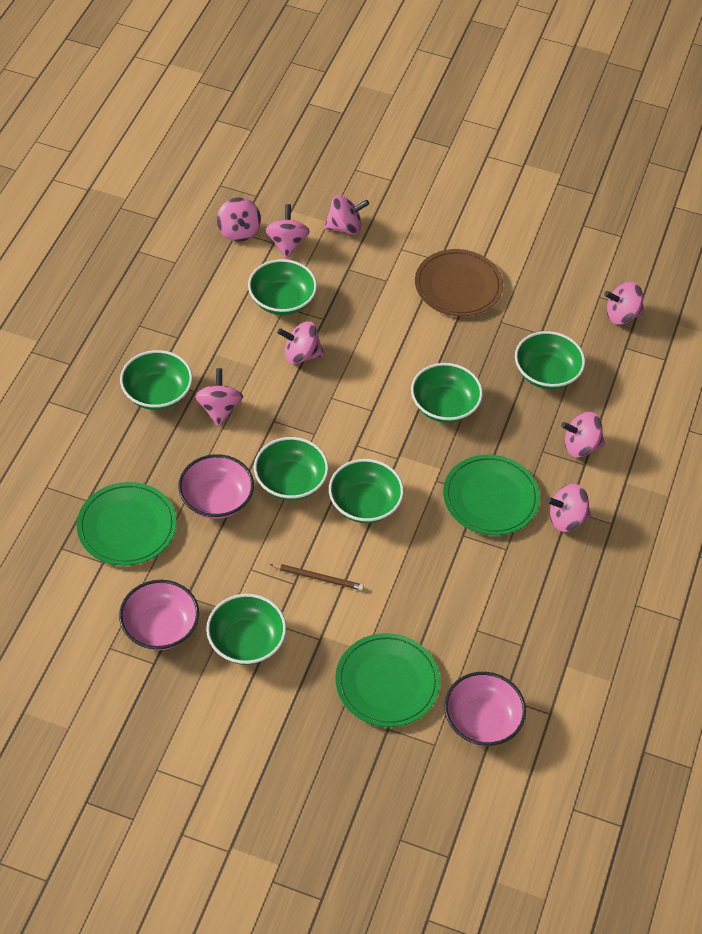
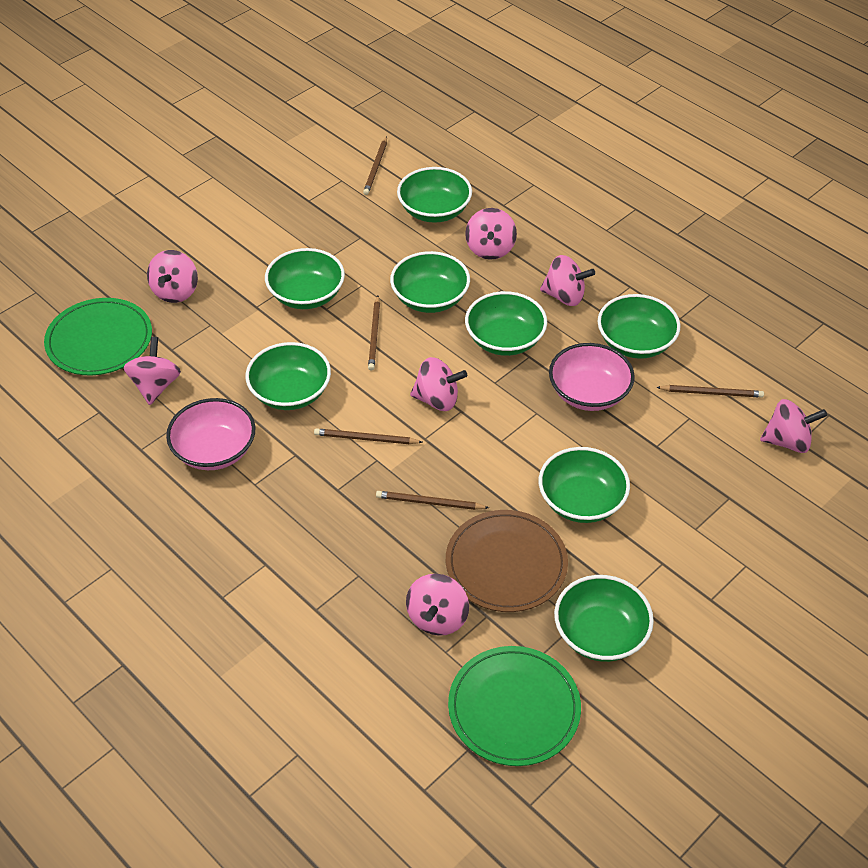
brown pencil: [270,564,364,591] = 1 -> [314,428,423,444] [363,136,387,195] [368,295,380,371] [376,491,489,510] [656,385,764,398] = 5
green bowl: [120,350,193,410] [206,594,286,665] [248,259,317,315] [254,437,329,500] [329,459,404,523] [411,363,483,423] [515,331,585,390] = 7 -> [245,342,331,410] [265,248,345,309] [390,251,470,313] [397,167,472,223] [465,291,547,356] [539,447,630,523] [554,575,654,662] [598,294,680,359] = 8
green plate: [77,482,177,566] [335,633,440,727] [443,455,540,535] = 3 -> [44,298,152,375] [448,646,581,766] = 2
pink bowl: [119,580,199,650] [178,454,254,519] [444,672,526,746] = 3 -> [166,398,255,470] [549,343,635,411] = 2
pink spinning top: [195,368,243,427] [217,197,261,242] [265,204,310,259] [277,321,324,364] [324,195,369,235] [546,484,591,532] [561,412,605,457] [604,282,645,324] = 8 -> [123,337,181,405] [147,250,198,303] [406,574,469,636] [410,357,467,411] [465,208,517,260] [540,255,595,306] [760,399,827,453] = 7

